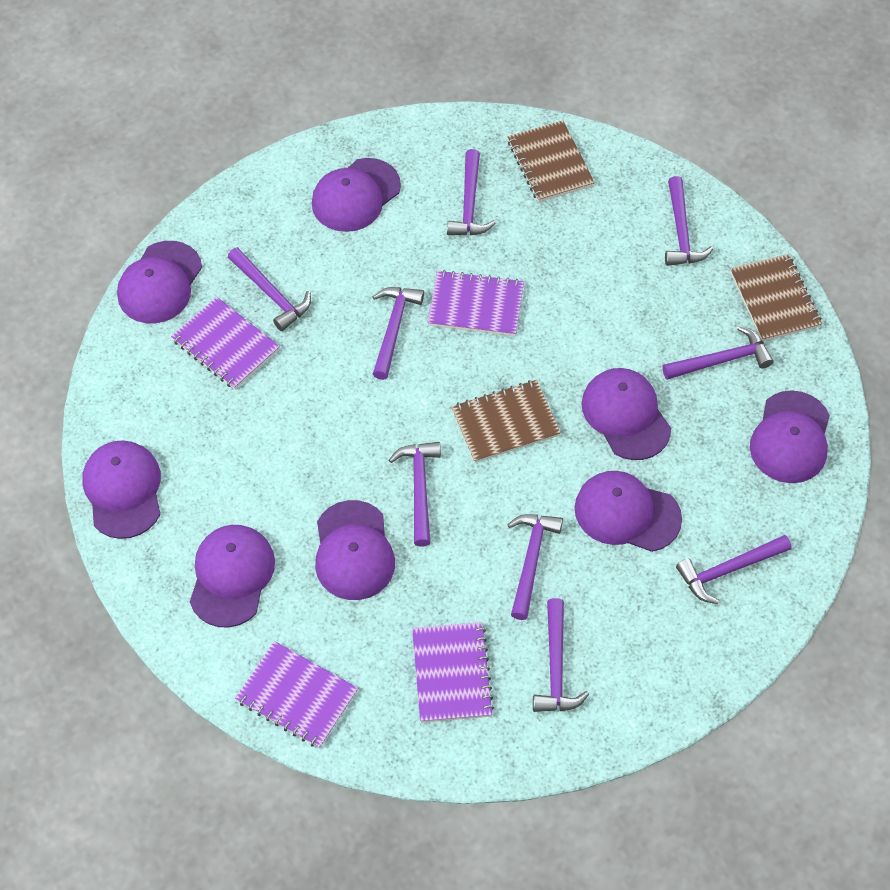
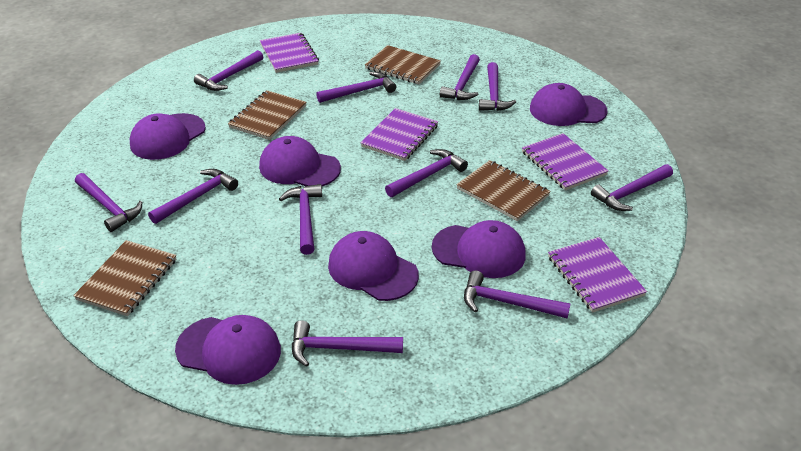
brown notebook: [451,380,561,463] [508,120,595,202] [730,254,822,341] = 3 -> [73,240,177,316] [228,90,307,140] [365,45,441,84] [456,160,551,221] = 4
purple cap: [82,440,161,539] [117,241,202,323] [190,525,275,628] [312,158,401,232] [315,500,395,600] [575,471,682,552] [581,368,671,460] [750,390,830,483] = 8 -> [130,113,206,160] [175,315,281,385] [259,136,341,186] [328,231,419,301] [432,220,526,278] [530,83,607,126] = 6
purple hammer: [228,247,311,331] [372,287,424,380] [389,442,441,547] [447,149,496,235] [507,514,563,620] [533,598,589,712] [662,326,774,380] [665,176,713,266] [676,535,792,604] = 9 -> [75,173,143,232] [148,169,238,224] [194,50,263,91] [279,184,322,255] [292,320,403,367] [316,72,396,103] [385,149,468,197] [440,54,480,100] [464,270,571,319] [479,62,516,111] [591,164,673,211] = 11

